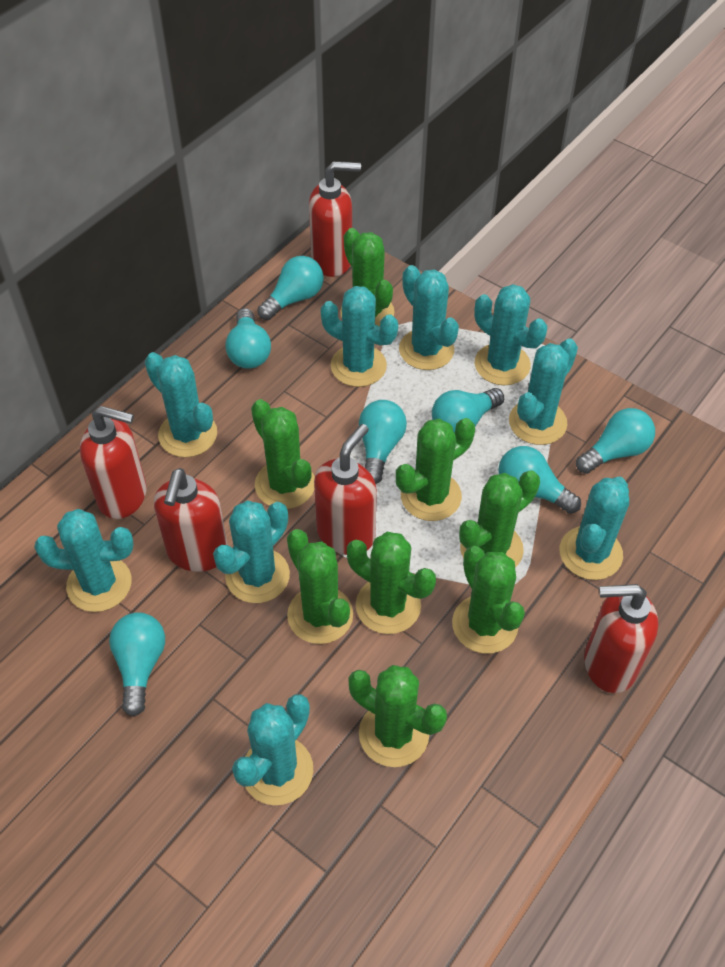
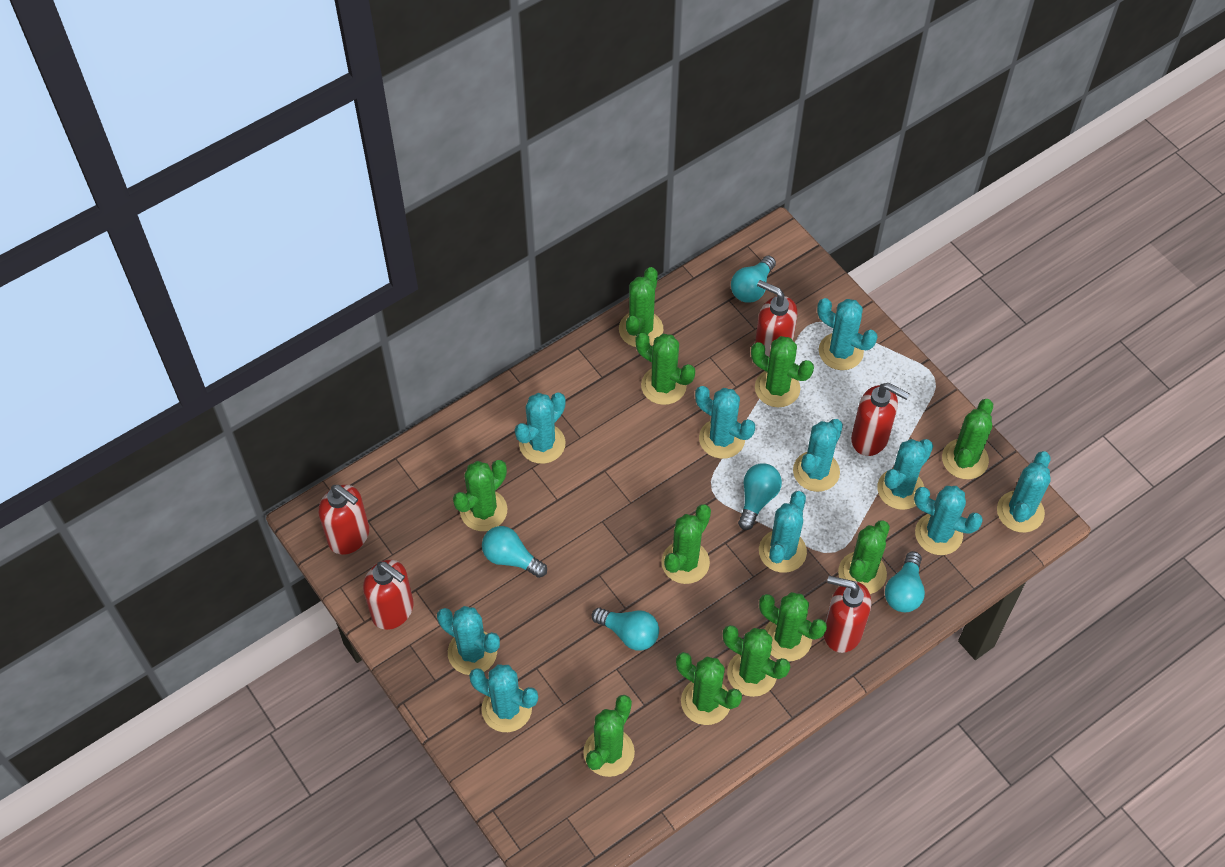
green cactus: [251,399,315,509] [287,529,353,644] [340,228,394,326] [347,532,436,634] [348,665,447,767] [396,418,475,521] [452,546,525,654] [459,470,540,567] = 8 -> [453,460,507,531] [583,695,635,777] [619,267,663,347] [636,333,695,405] [661,504,711,584] [676,652,742,725] [723,625,790,697] [751,336,814,407] [759,592,827,661] [838,520,890,594] [942,399,993,479] = 11
turquoise cactus: [34,509,134,612] [145,352,217,457] [213,500,290,603] [232,694,313,805] [320,286,398,387] [399,265,459,370] [474,284,547,385] [509,338,578,445] [560,477,629,580] = 9 -> [437,606,500,675] [469,664,538,732] [515,393,566,464] [695,386,755,459] [759,491,807,573] [793,419,843,492] [817,298,877,370] [877,439,933,510] [914,486,983,555] [997,451,1051,533] = 10
turquoise light bulb: [109,612,165,717] [225,308,271,369] [257,256,324,320] [359,400,407,484] [432,388,504,433] [498,446,581,514] [576,408,655,474] = 7 -> [482,526,547,578] [592,608,659,650] [731,256,776,303] [738,463,782,530] [885,551,925,612] = 5

